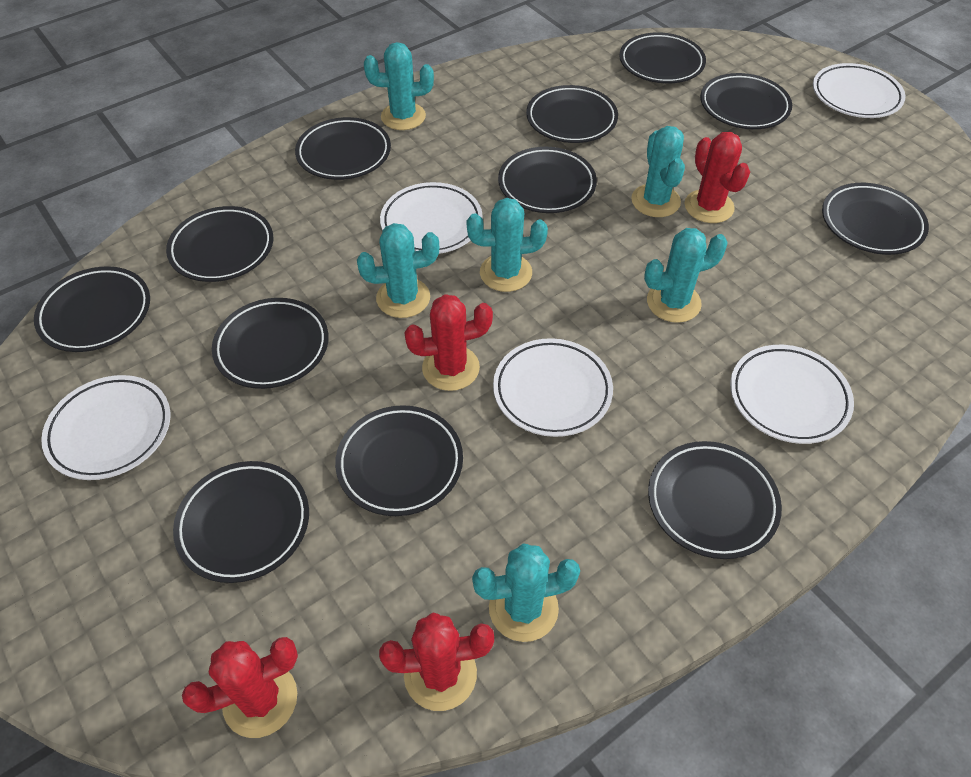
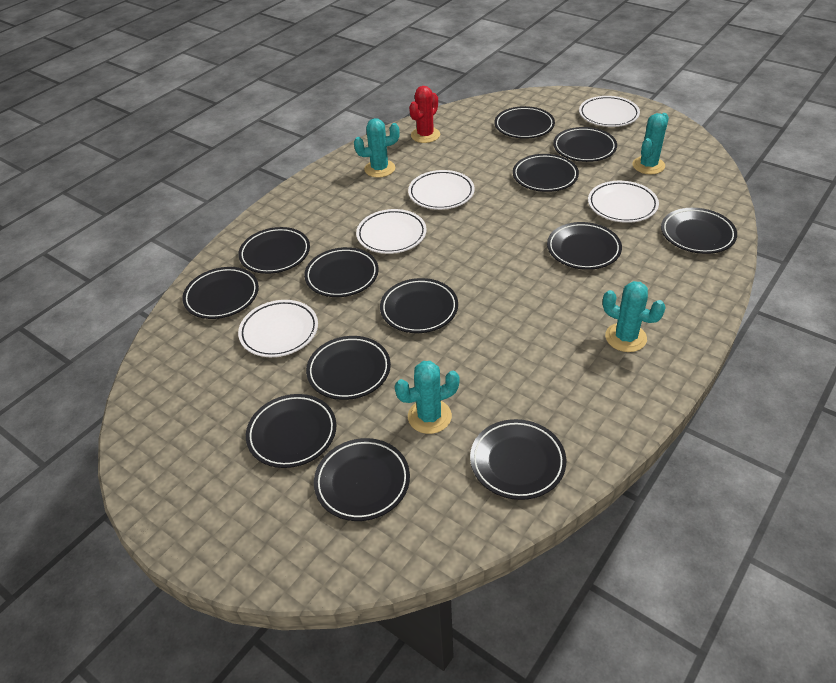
black plate: [34,266,150,352] [166,206,273,282] [173,461,309,583] [212,298,329,389] [295,117,391,180] [335,405,463,516] [498,147,597,213] [526,85,618,143] [620,32,706,83] [648,441,782,559] [700,73,792,129] [822,183,929,255] = 12 -> [182,267,259,319] [238,227,310,274] [246,394,336,468] [304,247,379,297] [306,336,391,400] [314,438,410,521] [380,278,458,333] [470,419,566,500] [495,106,555,139] [513,154,579,192] [547,222,622,270] [553,127,617,162] [661,208,737,254] = 13
red cactus: [182,637,298,738] [379,613,494,711] [404,294,493,391] [685,132,750,223] = 4 -> [409,86,440,143] = 1
turquoise cactus: [357,223,439,318] [364,42,434,130] [466,198,548,292] [472,543,580,642] [631,126,685,217] [644,228,728,323] = 6 -> [354,118,400,178] [395,361,460,434] [602,281,666,352] [632,113,669,174] = 4

